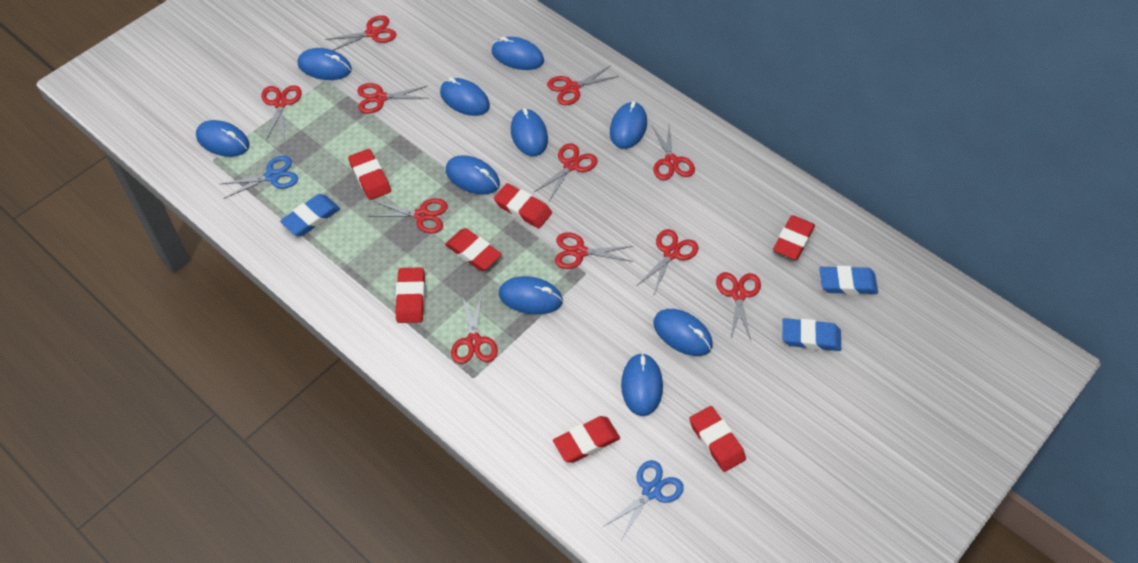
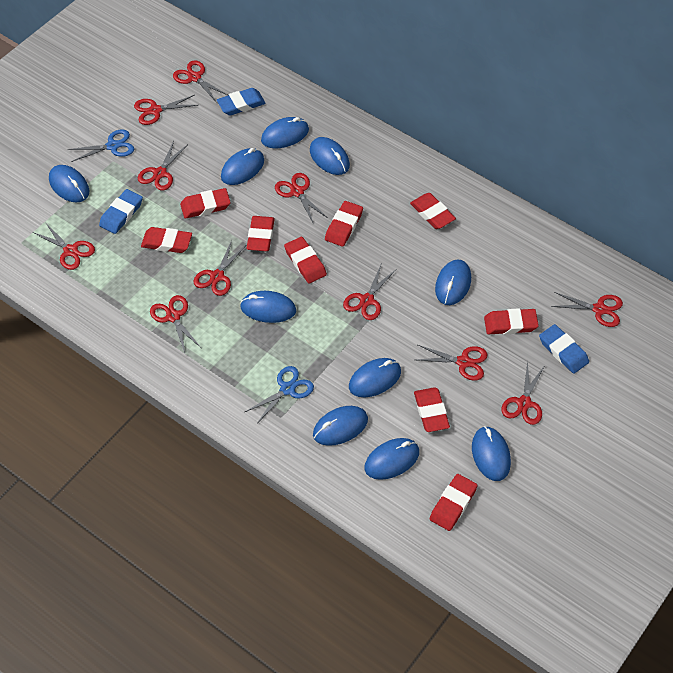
red eraser: [348,149,391,200] [395,267,425,323] [445,228,502,271] [494,183,552,228] [553,416,620,463] [689,406,746,472] [773,215,815,260] = 7 -> [141,227,192,253] [180,188,231,219] [246,216,275,251] [284,237,327,283] [325,201,363,247] [410,193,456,229] [414,387,450,432] [430,474,478,531] [484,308,539,335] = 9

